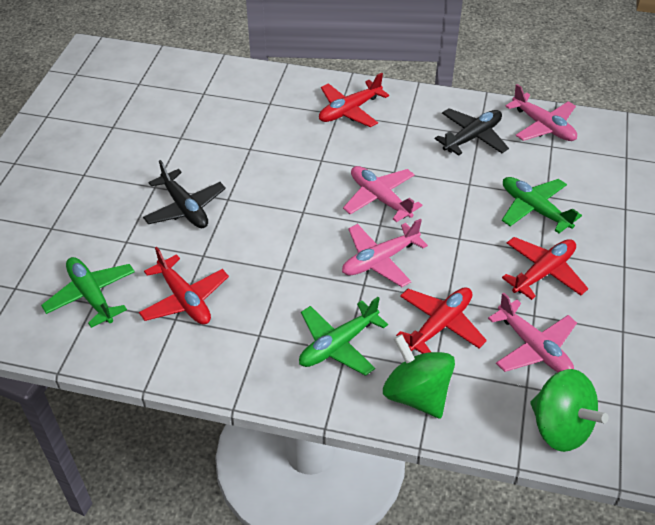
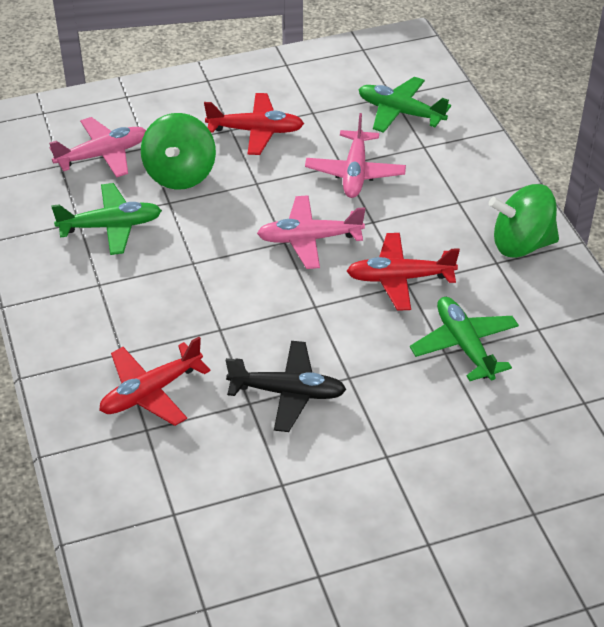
black plane: [143,160,226,228] [435,108,509,156] = 2 -> [226,341,346,432] = 1
pink plane: [342,219,428,287] [343,166,422,222] [488,293,577,372] [505,84,577,141] = 4 -> [49,117,146,178] [257,195,365,269] [305,113,406,198] = 3
red plane: [139,247,229,325] [319,73,389,127] [396,287,487,354] [502,237,588,300] = 4 -> [99,337,211,426] [204,93,304,155] [347,233,460,311] = 3

